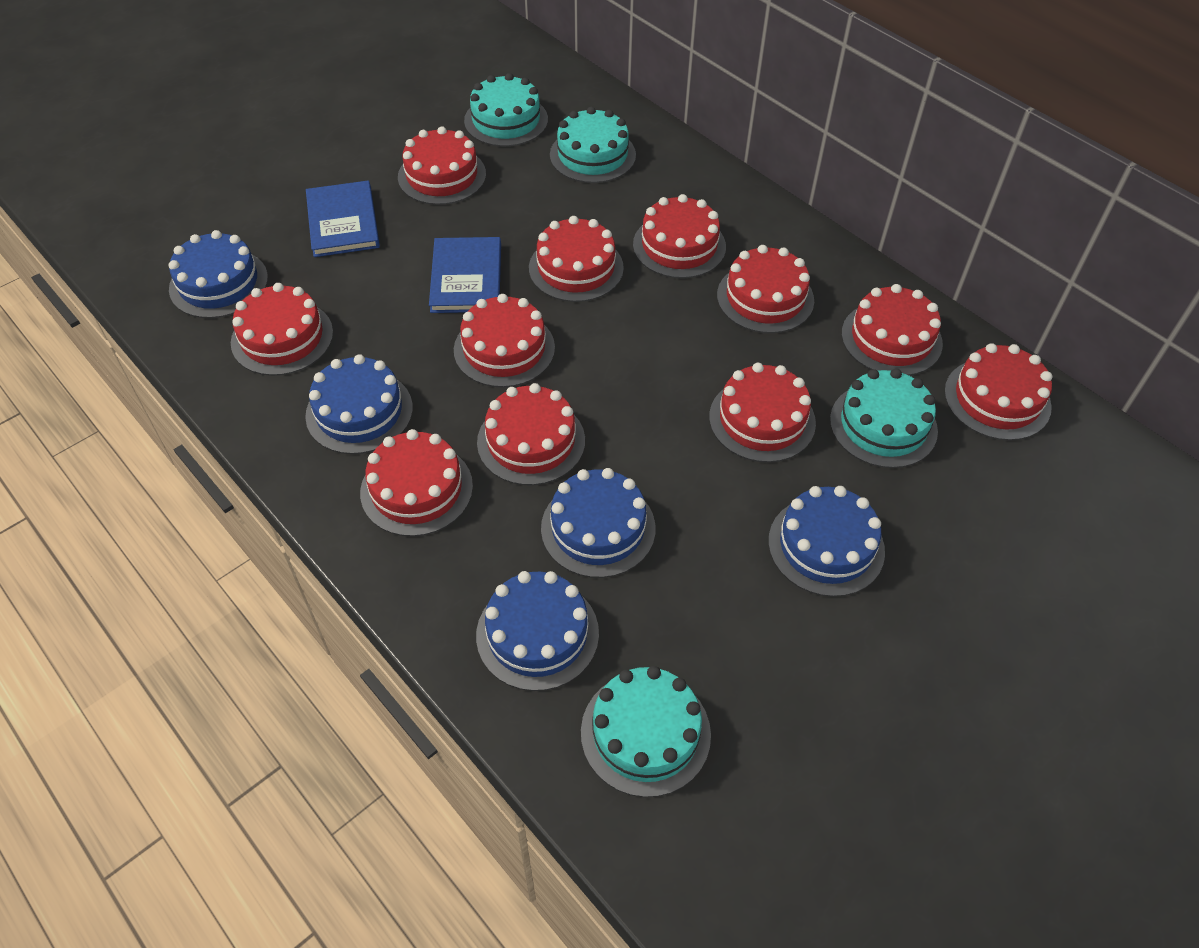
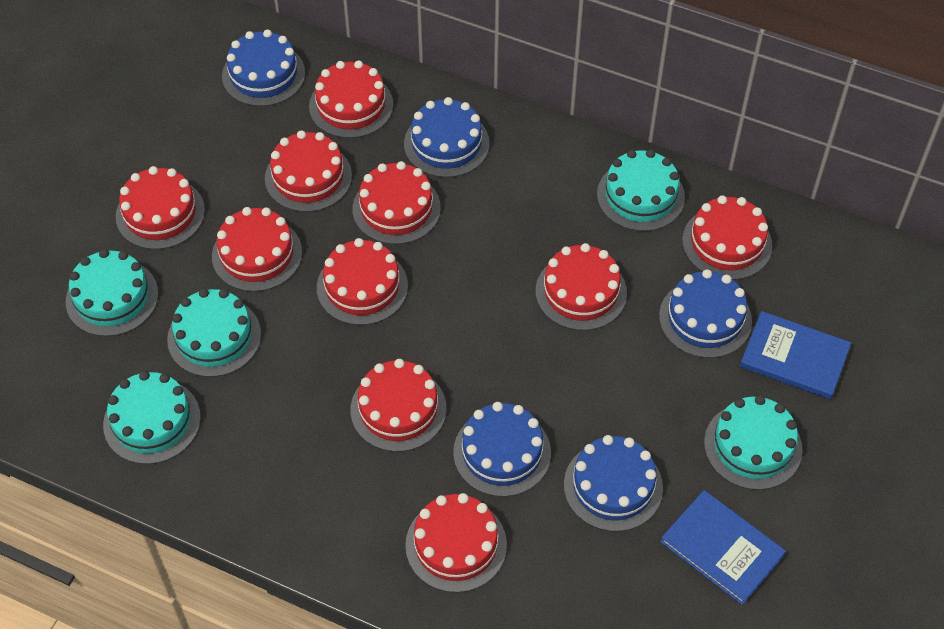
red cake: [231,283,333,376] [360,429,473,537] [398,126,486,205] [454,294,555,388] [477,383,585,485] [529,216,624,302] [633,194,726,279] [709,363,816,463] [717,245,814,333] [841,284,943,376] [944,343,1052,441] = 11 -> [116,166,205,250] [212,207,302,292] [265,131,352,212] [309,60,393,138] [317,238,408,325] [350,359,446,452] [353,161,441,245] [405,493,507,593] [536,243,627,331] [682,195,772,280] = 10
turquoise cake: [464,73,548,147] [550,107,636,183] [581,666,711,797] [830,369,938,468] = 4 -> [66,249,158,337] [103,371,201,464] [167,288,261,377] [597,149,685,231] [704,395,802,490] = 5

